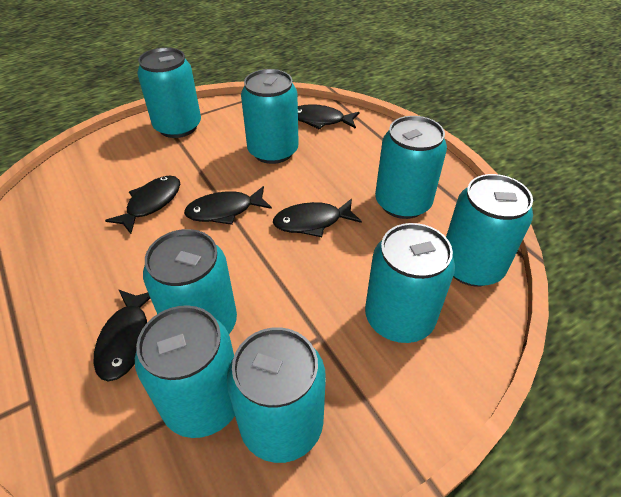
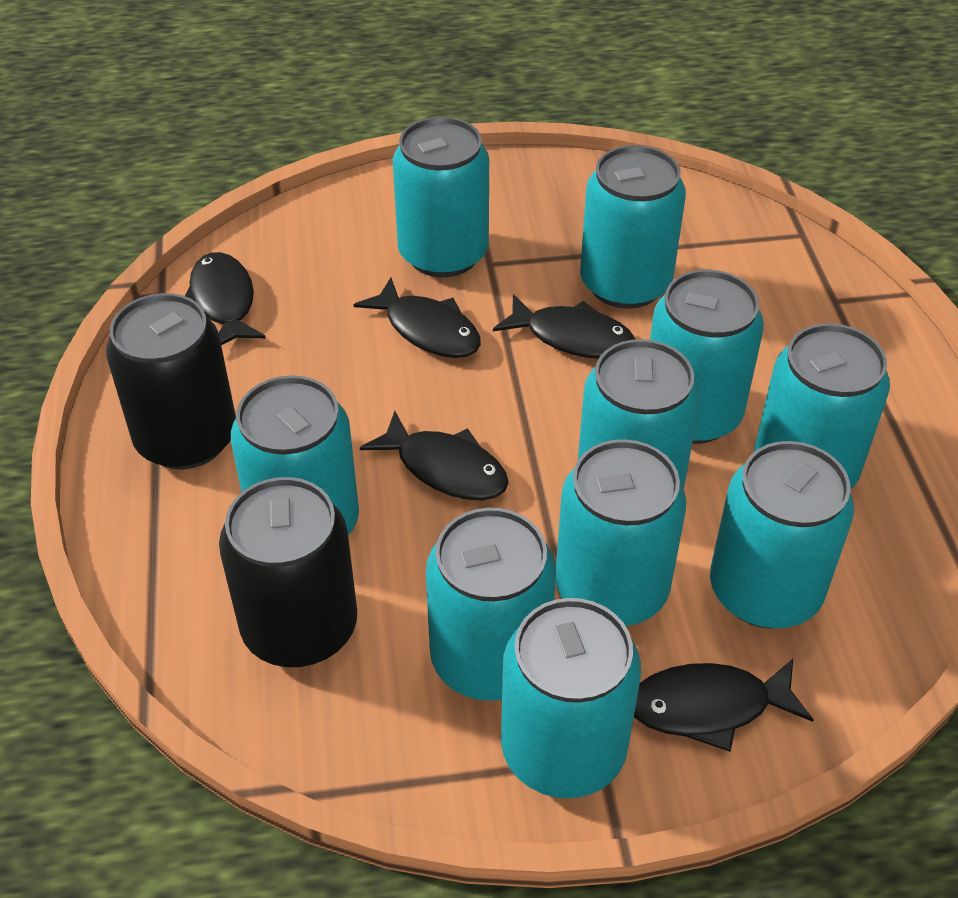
black can: none = 0 -> [106,293,236,469] [219,477,357,667] = 2
turquoise can: [135,305,235,438] [137,47,201,138] [143,229,237,334] [227,327,326,463] [241,69,299,164] [365,223,455,343] [375,116,447,219] [446,174,533,287] = 8 -> [231,375,359,535] [393,117,489,278] [426,508,556,701] [501,598,641,798] [556,439,686,626] [578,339,700,489] [580,145,686,309] [650,270,764,444] [710,441,854,629] [754,323,890,489] = 10

